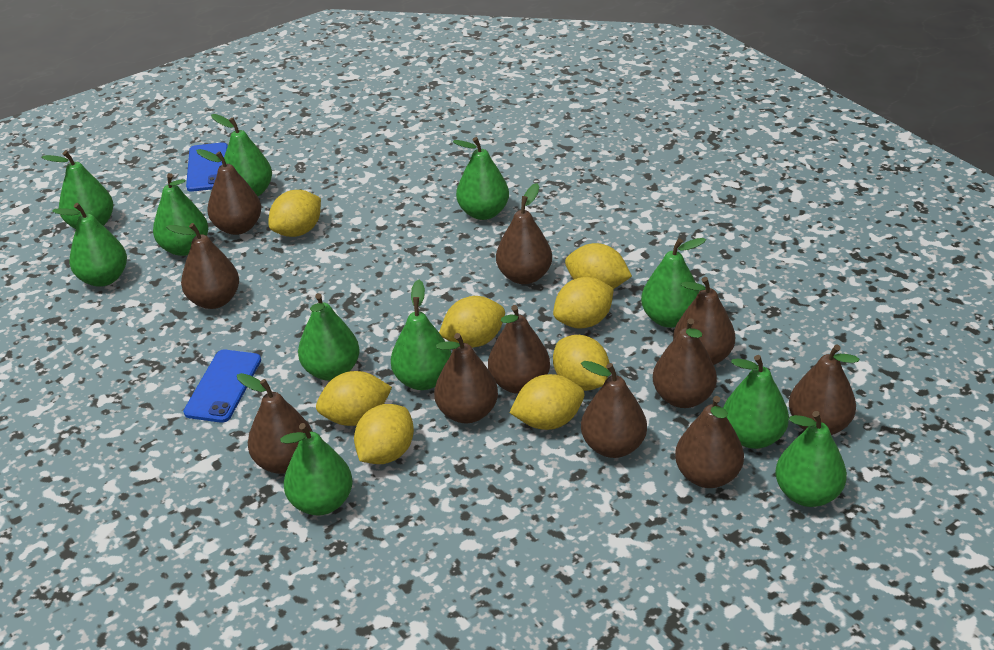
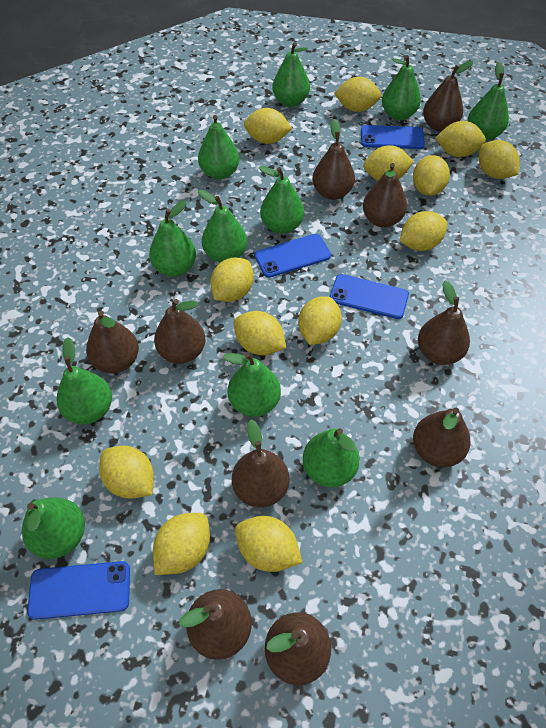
blue phone: [183,349,261,423] [186,142,228,192] = 2 -> [27,561,130,620] [255,234,331,278] [330,274,409,319] [361,125,425,149] = 4
brown pear: [167,223,239,309] [196,149,261,235] [237,373,313,474] [434,333,498,423] [488,305,550,394] [496,183,552,284] [581,361,647,458] [653,318,717,408] [673,277,735,365] [675,396,744,488] [789,344,859,435] = 11 -> [86,311,139,373] [154,299,205,364] [179,589,252,660] [232,420,289,508] [265,613,331,685] [312,119,355,200] [363,163,407,227] [413,407,470,467] [418,281,470,365] [423,61,473,132] = 10
yellow lemon: [268,190,321,237] [316,371,392,426] [354,404,414,464] [439,296,505,348] [509,374,584,430] [553,277,614,329] [553,335,609,391] [565,243,632,288] = 8 -> [99,446,154,499] [153,513,210,575] [210,257,254,302] [234,311,286,355] [235,516,302,572] [244,108,292,144] [298,296,342,345] [334,77,381,112] [363,145,414,181] [400,211,447,251] [413,155,450,196] [435,121,486,157] [479,140,519,179] = 13

